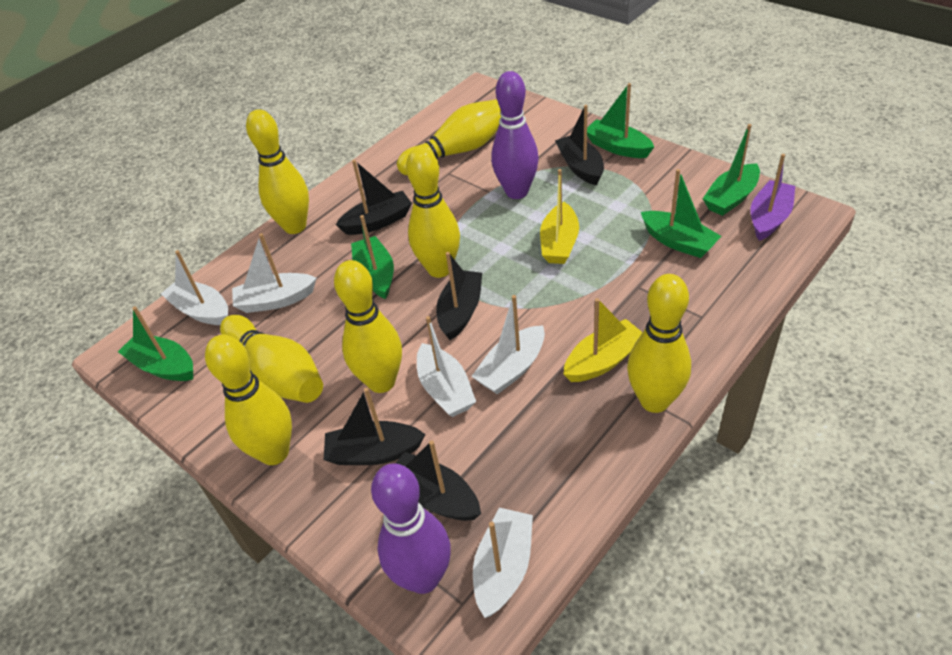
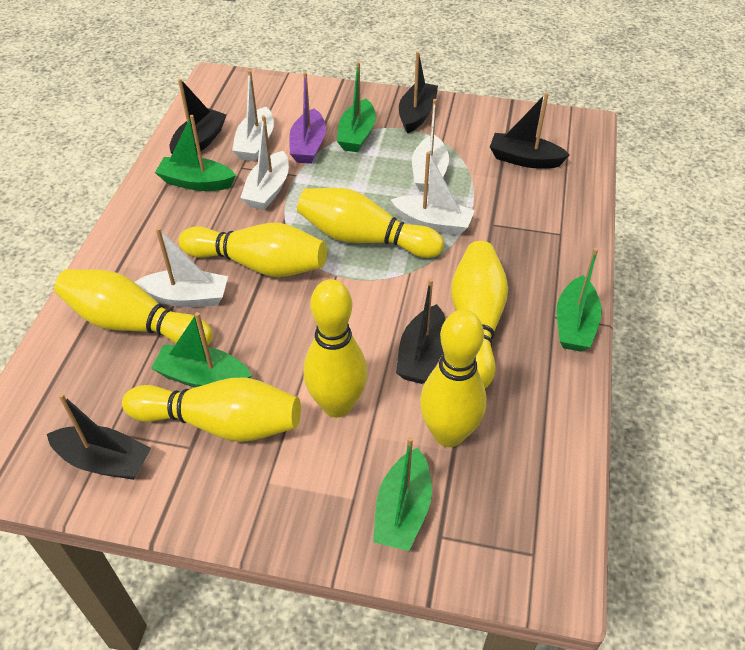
purple bowling pin: [371,463,451,594] [491,71,539,199] = 2 -> none = 0
yellow boat: [540,169,579,264] [564,298,643,382] = 2 -> none = 0

